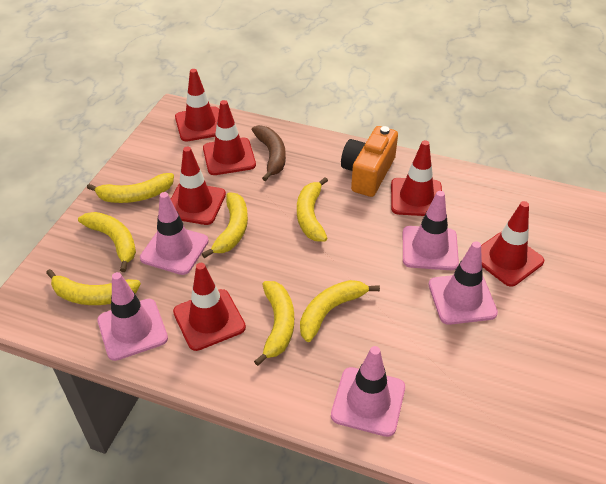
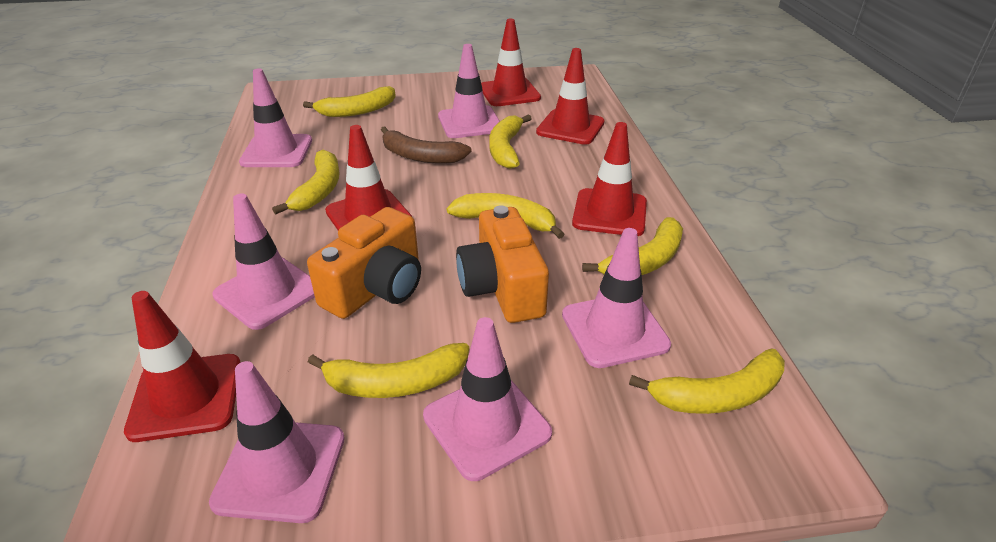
orange camera: [341,126,398,197] = 1 -> [307,207,421,319] [456,205,549,323] = 2
pink traffic cone: [97,272,168,361] [140,192,209,275] [331,346,405,437] [403,191,459,270] [429,241,498,325] = 5 -> [209,361,345,523] [212,193,315,330] [239,68,312,167] [423,317,552,481] [438,44,500,138] [562,228,671,368] = 6
red traffic cone: [171,146,226,225] [173,263,246,351] [175,69,219,141] [203,100,256,175] [391,140,442,216] [481,201,544,287] = 6 -> [124,291,241,442] [325,125,412,230] [481,19,541,106] [536,48,604,145] [572,122,647,236] = 5

